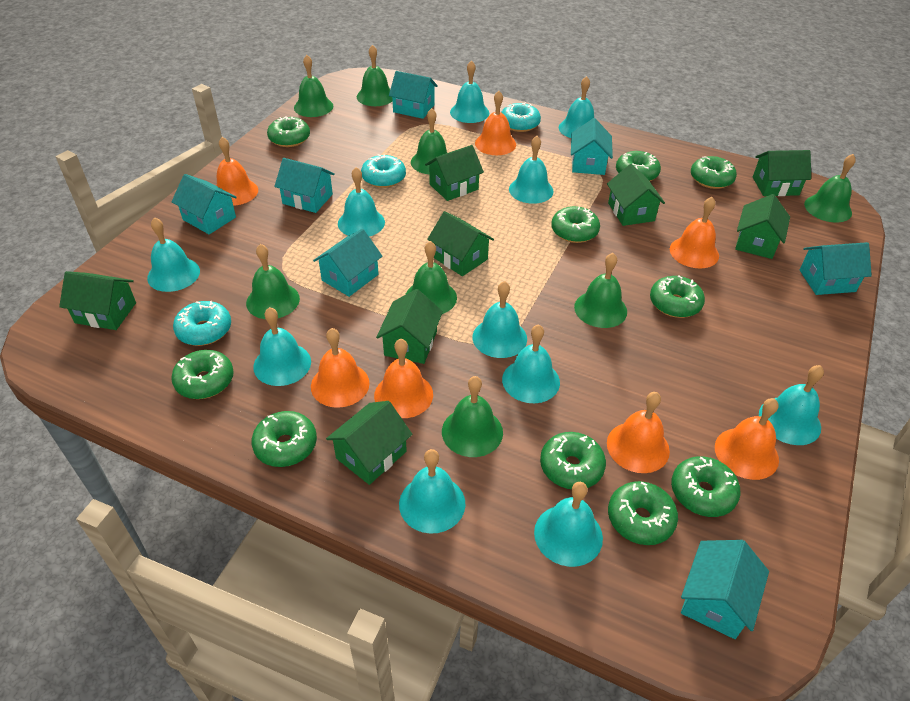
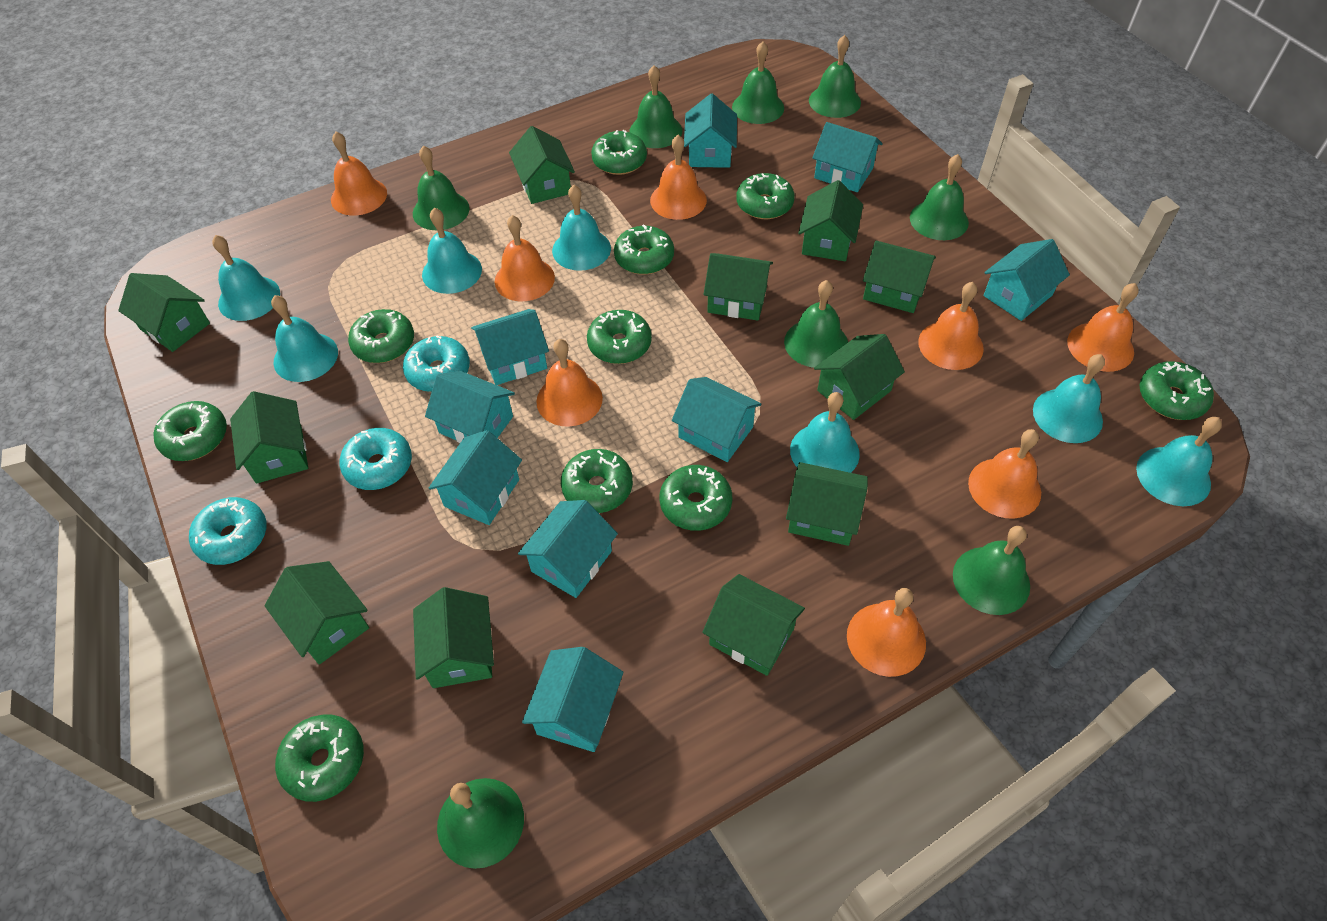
green house: [59,271,136,330] [326,401,412,485] [376,289,443,364] [425,145,484,201] [427,211,494,276] [607,164,665,226] [735,194,790,259] [753,150,811,196] = 8 -> [118,273,210,352] [230,391,308,484] [265,561,369,665] [413,587,494,688] [509,126,575,204] [702,574,805,676] [704,253,773,321] [786,462,868,546] [798,180,863,261] [814,334,905,420] [863,241,936,313] = 11
orange bell: [216,137,258,206] [311,328,370,408] [374,339,433,418] [475,91,516,155] [607,392,670,473] [670,197,719,269] [715,398,779,480] = 7 -> [331,132,387,216] [495,215,555,301] [536,339,603,427] [650,135,707,220] [847,588,926,677] [918,282,984,370] [968,429,1041,519] [1067,283,1139,372] = 8
turquoise bell: [147,217,200,292] [253,307,311,386] [338,167,385,236] [399,449,466,533] [450,60,489,123] [472,281,527,358] [502,324,560,403] [509,136,554,204] [534,482,603,567] [559,76,594,138] [759,365,824,445] = 11 -> [212,235,280,321] [271,295,338,382] [422,208,482,294] [552,185,611,271] [790,392,860,473] [1033,354,1105,443] [1136,417,1222,506] = 7
turquoise house: [172,174,237,234] [274,158,335,213] [313,229,382,297] [389,71,438,119] [571,118,613,175] [681,540,769,639] [800,242,872,295] = 7 -> [425,371,515,443] [429,430,522,525] [471,309,549,385] [518,500,618,598] [522,647,623,752] [672,377,762,462] [684,93,737,168] [812,122,883,192] [984,239,1070,321] = 9

